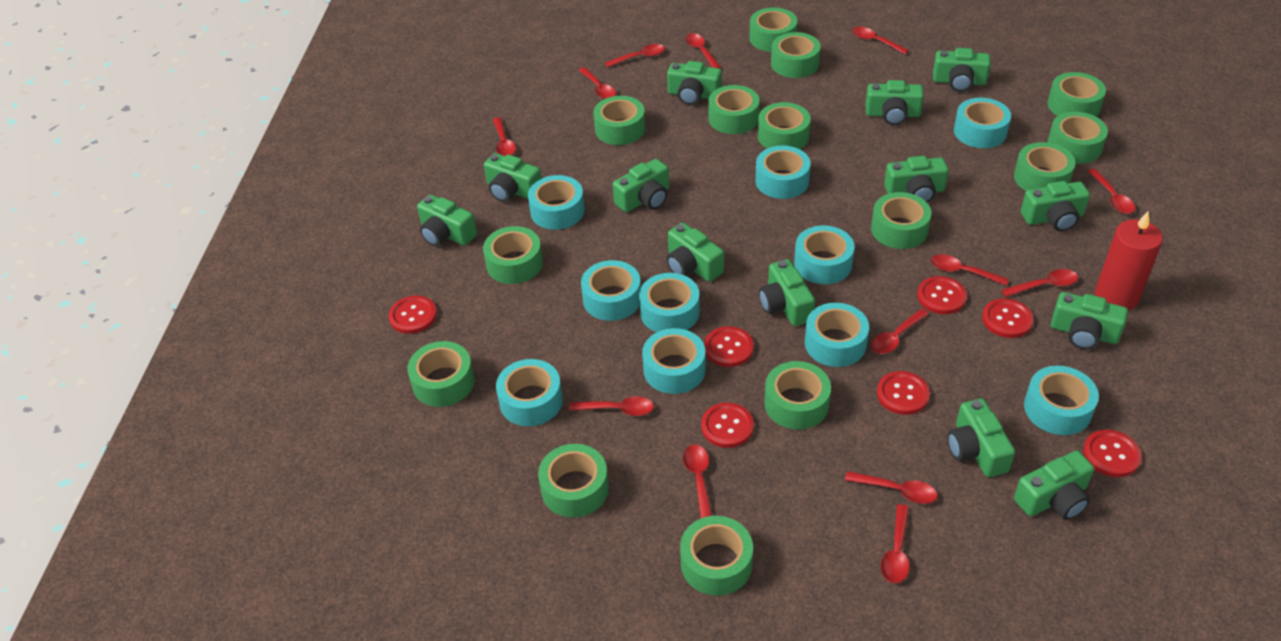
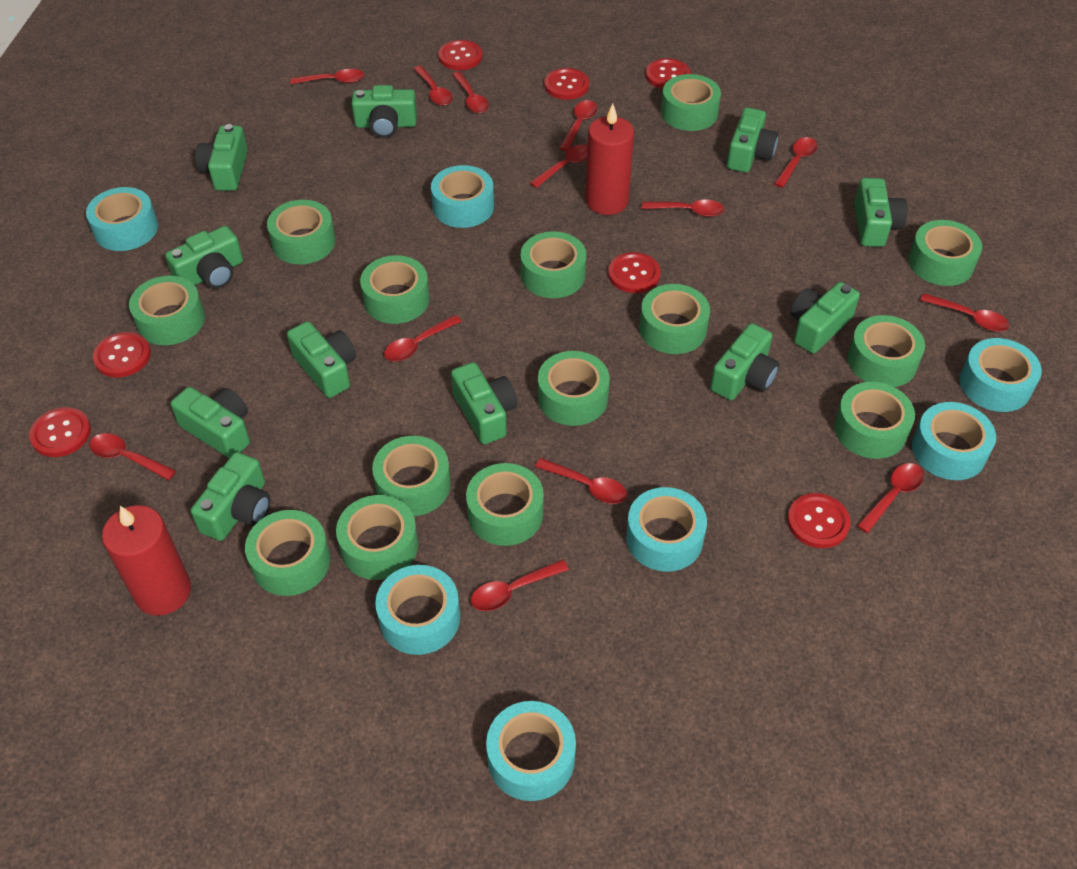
green camera: [417,195,477,247] [484,153,542,202] [613,159,669,212] [666,223,724,282] [667,61,722,105] [759,259,815,326] [865,80,924,125] [884,156,949,203] [933,48,991,92] [947,399,1015,477] [1014,451,1094,520] [1021,181,1090,232] [1051,292,1128,350] = 13 -> [165,226,243,289] [171,387,250,458] [191,452,271,541] [195,124,248,191] [287,321,356,398] [352,85,417,138] [451,362,517,444] [710,323,779,400] [727,107,778,173] [790,282,860,354] [854,178,908,247] = 11
red candle: [1095,211,1163,311] = 1 -> [102,505,191,616] [585,104,634,215] = 2
turquoise tape: [496,359,563,426] [528,175,585,230] [581,260,641,321] [639,273,700,332] [642,328,706,394] [755,146,811,199] [794,225,855,284] [805,303,869,367] [954,98,1011,148] [1024,366,1099,435] = 10 -> [86,187,158,251] [375,565,460,655] [431,165,494,228] [486,701,576,801] [626,487,707,572] [912,402,996,480] [960,338,1042,412] = 7

